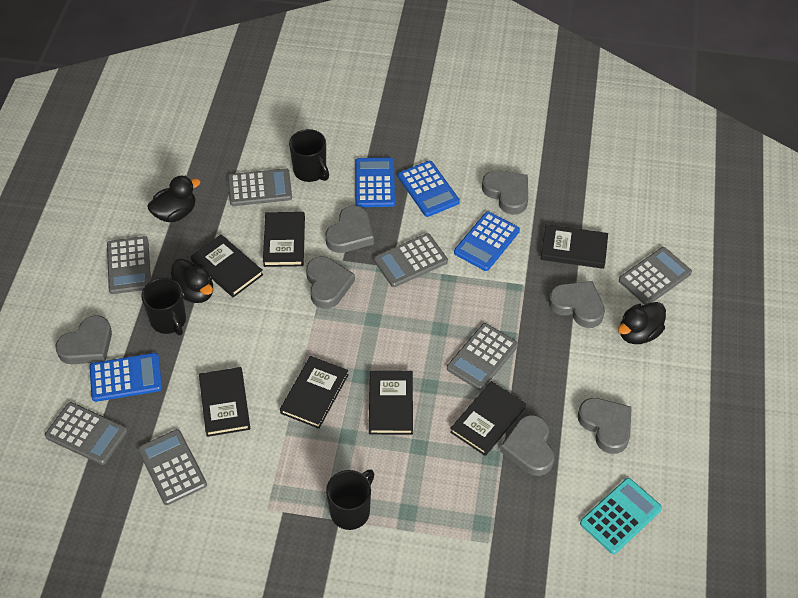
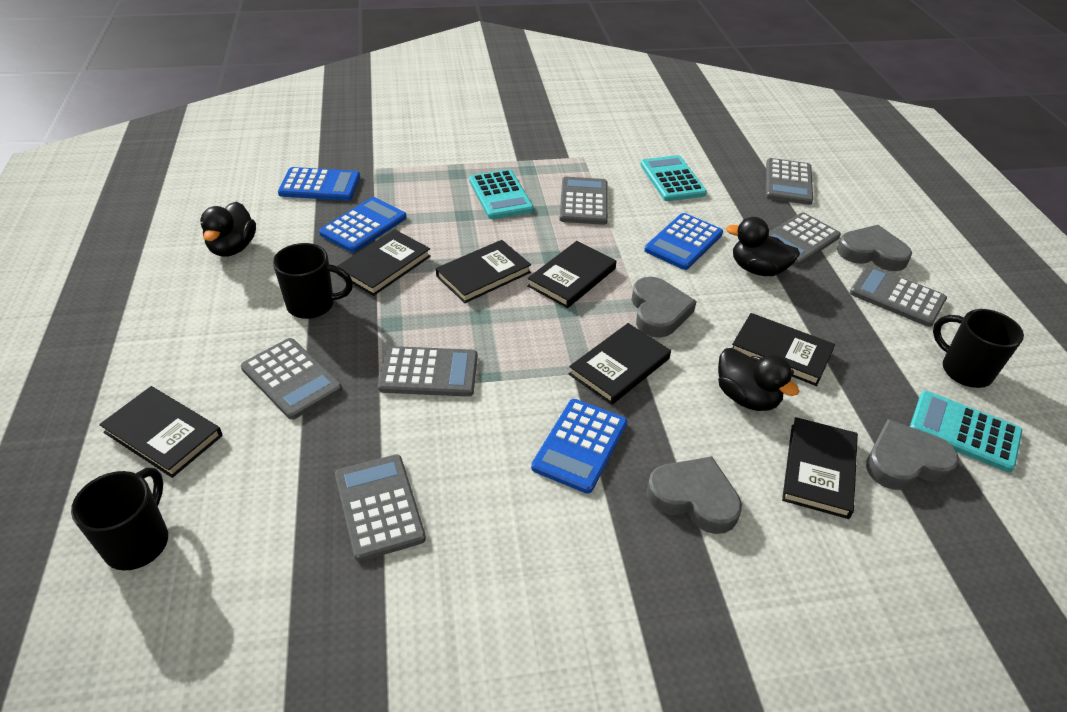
grey heart: [55,315,112,364] [306,257,355,309] [325,206,374,253] [482,171,528,215] [500,415,555,476] [549,281,605,328] [578,398,632,454] = 7 -> [631,277,697,338] [646,456,742,534] [837,225,912,271] [866,419,959,490] = 4
turquoise calculator: [580,478,662,554] = 1 -> [469,169,534,219] [640,155,707,201] [910,391,1022,472] = 3

